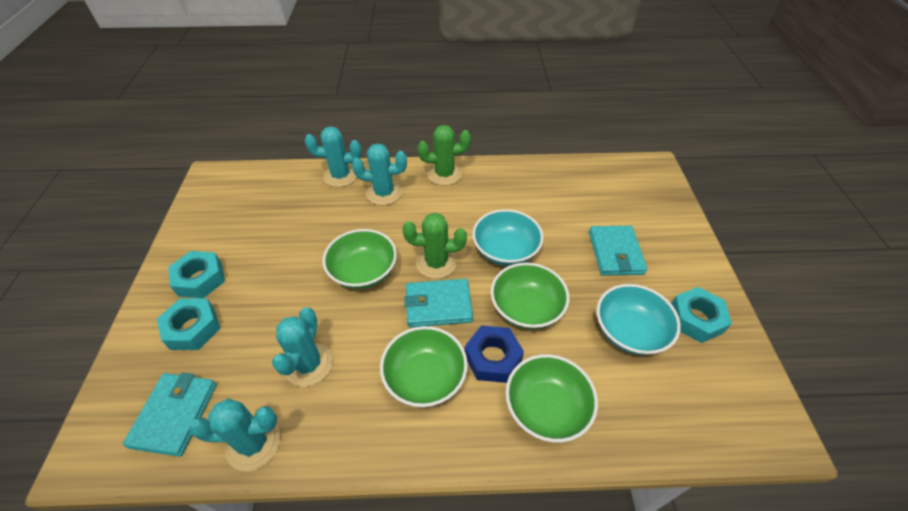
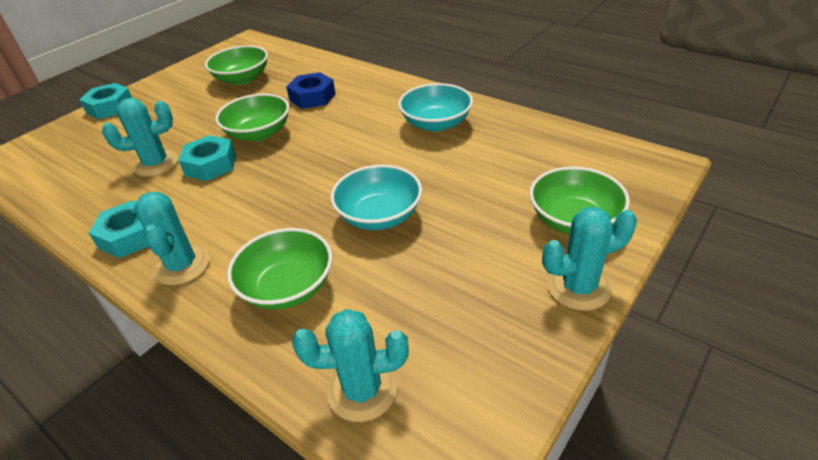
green cactus: [403,213,467,279] [418,125,471,186] = 2 -> none = 0
turquoise wallet: [123,372,216,457] [404,279,473,327] [589,226,647,276] = 3 -> none = 0

